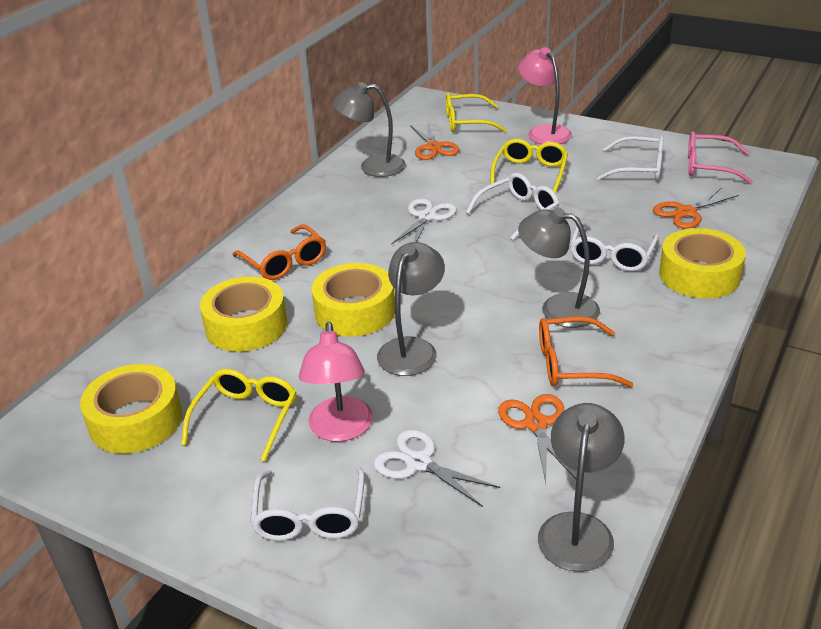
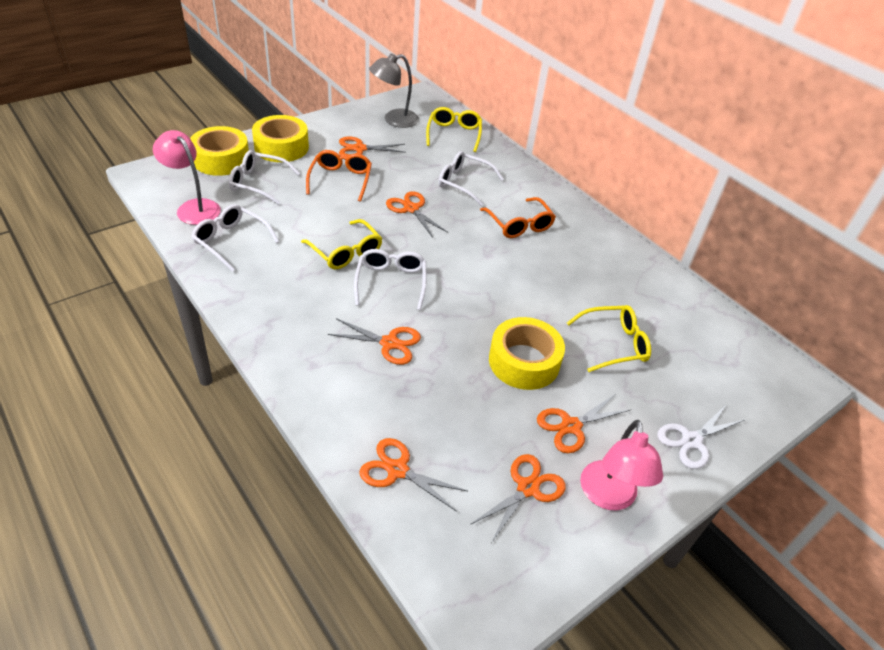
grey lamp: [333,82,406,177] [377,242,445,376] [518,207,600,328] [538,403,624,572] = 4 -> [369,53,419,128] = 1
orange scissors: [410,121,459,160] [498,394,576,483] [653,187,739,228] = 3 -> [328,318,421,365] [339,137,406,157] [359,438,467,512] [386,191,448,238] [470,454,566,543] [537,394,630,453] = 6
pink glasses: [688,131,753,184] = 1 -> none = 0
white scissors: [374,430,500,507] [391,198,457,245] = 2 -> [657,404,746,469] = 1
yellow tape: [80,364,182,454] [200,276,287,352] [312,263,395,336] [659,228,746,298] = 4 -> [190,126,249,176] [252,115,309,162] [489,317,565,390] = 3

